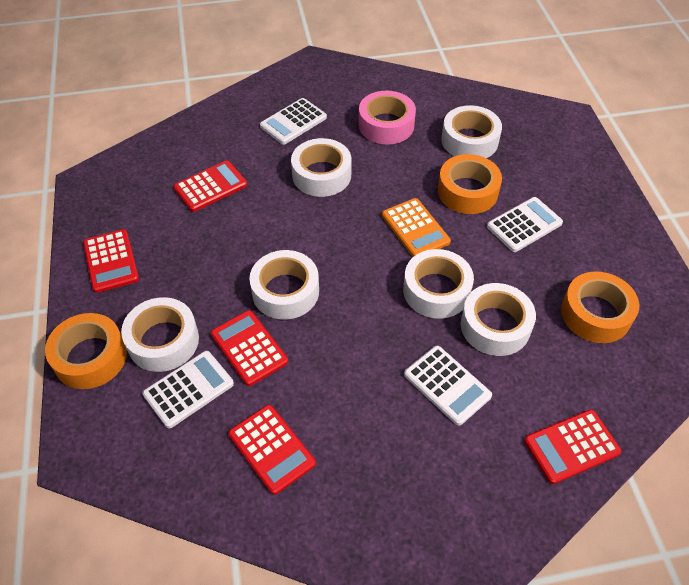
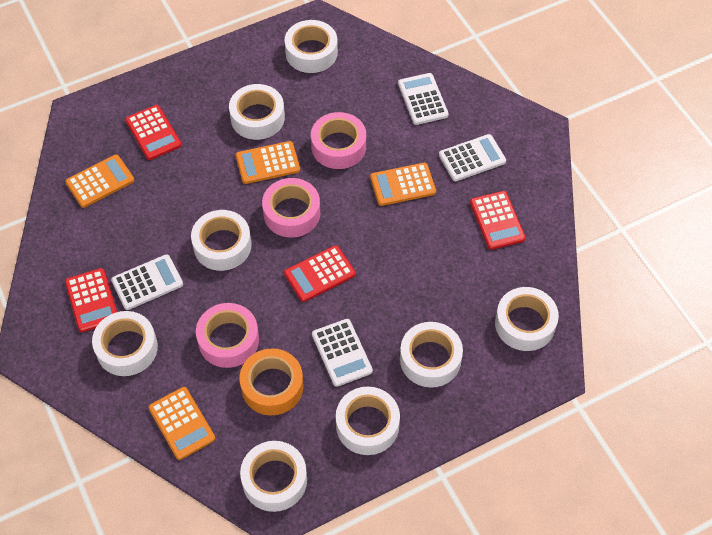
orange calculator: [382,198,451,257] = 1 -> [65,155,134,208] [148,387,215,460] [236,141,300,184] [370,163,436,206] = 4
orange tape: [45,313,127,389] [438,154,502,214] [561,271,639,343] = 3 -> [239,348,304,415] = 1
pink tape: [359,91,416,145] = 1 -> [196,303,259,368] [262,178,320,238] [311,112,366,169] = 3
red calculator: [83,229,139,293] [173,160,247,212] [211,310,288,386] [228,405,316,495] [524,409,621,484] = 5 -> [65,268,117,332] [125,105,181,160] [284,245,356,302] [470,191,526,250] = 4
white tape: [121,297,199,372] [250,250,319,320] [291,138,352,197] [403,249,474,319] [441,105,502,158] [461,283,536,356] = 6 -> [92,311,158,376] [191,210,252,271] [229,84,285,140] [240,441,307,512] [284,20,338,73] [336,386,400,455] [400,322,463,388] [495,287,559,351] = 8

